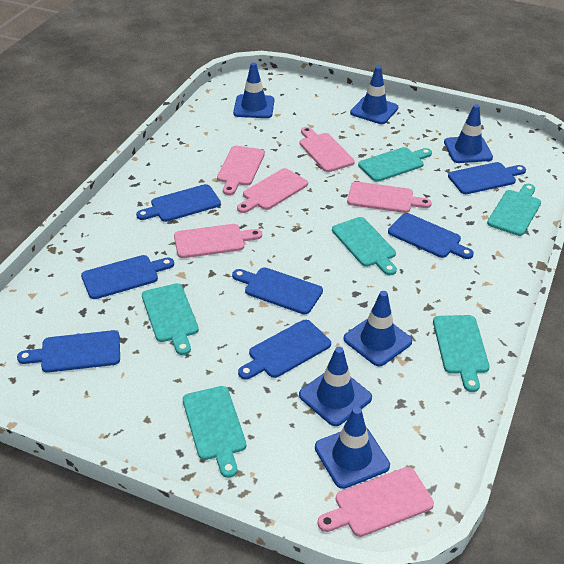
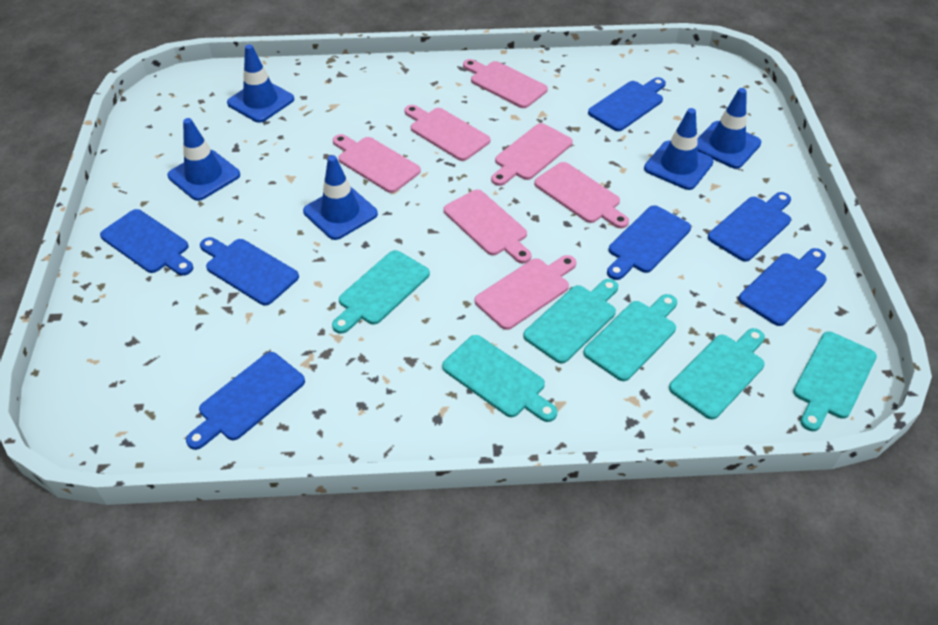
blue traffic cone: [233,62,275,118] [299,347,372,426] [315,407,390,489] [344,291,412,366] [350,66,398,124] [444,104,493,163] = 6 -> [167,118,240,201] [227,44,294,123] [303,155,378,240] [644,108,714,190] [697,88,761,169] = 5
pink cutting board: [174,224,262,258] [217,146,265,195] [237,168,308,213] [300,127,355,172] [317,467,434,537] [347,182,432,213] = 6 -> [333,134,421,193] [404,105,490,161] [444,190,532,263] [463,59,548,108] [475,255,577,330] [491,123,573,186] [534,162,629,228] = 7

